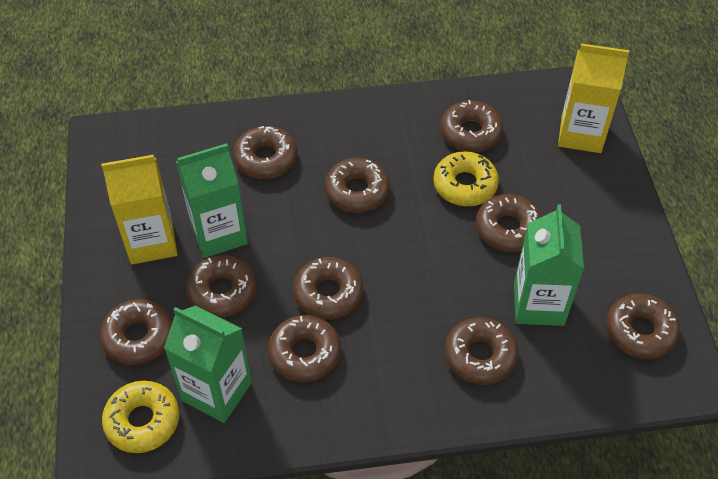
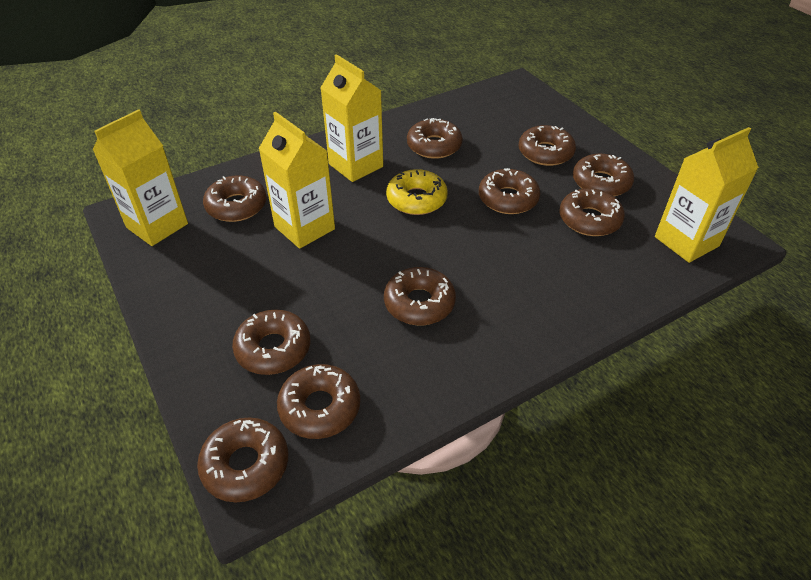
green carton: [164,306,252,423] [176,143,248,258] [514,205,584,326] = 3 -> none = 0
yellow carton: [101,155,178,264] [558,43,629,153] = 2 -> [92,109,188,246] [258,112,335,249] [320,54,383,182] [655,127,759,263] = 4
yellow donut: [102,381,179,453] [433,151,499,206] = 2 -> [386,169,448,215] = 1

